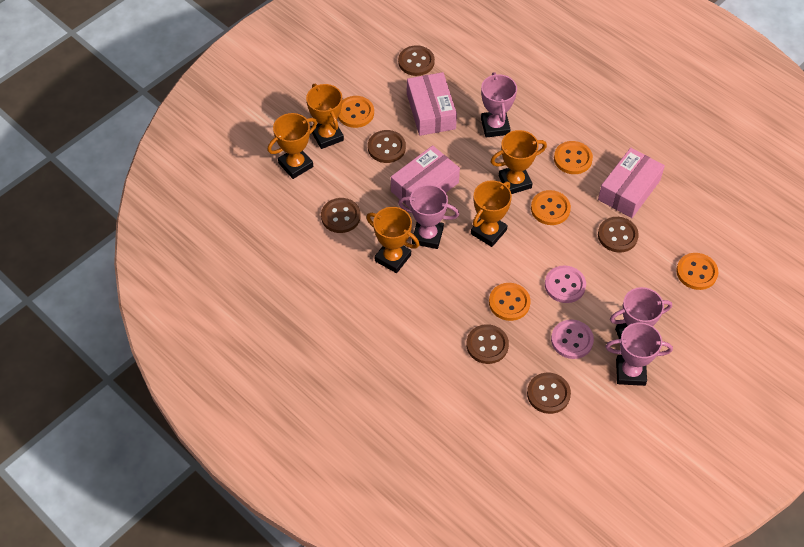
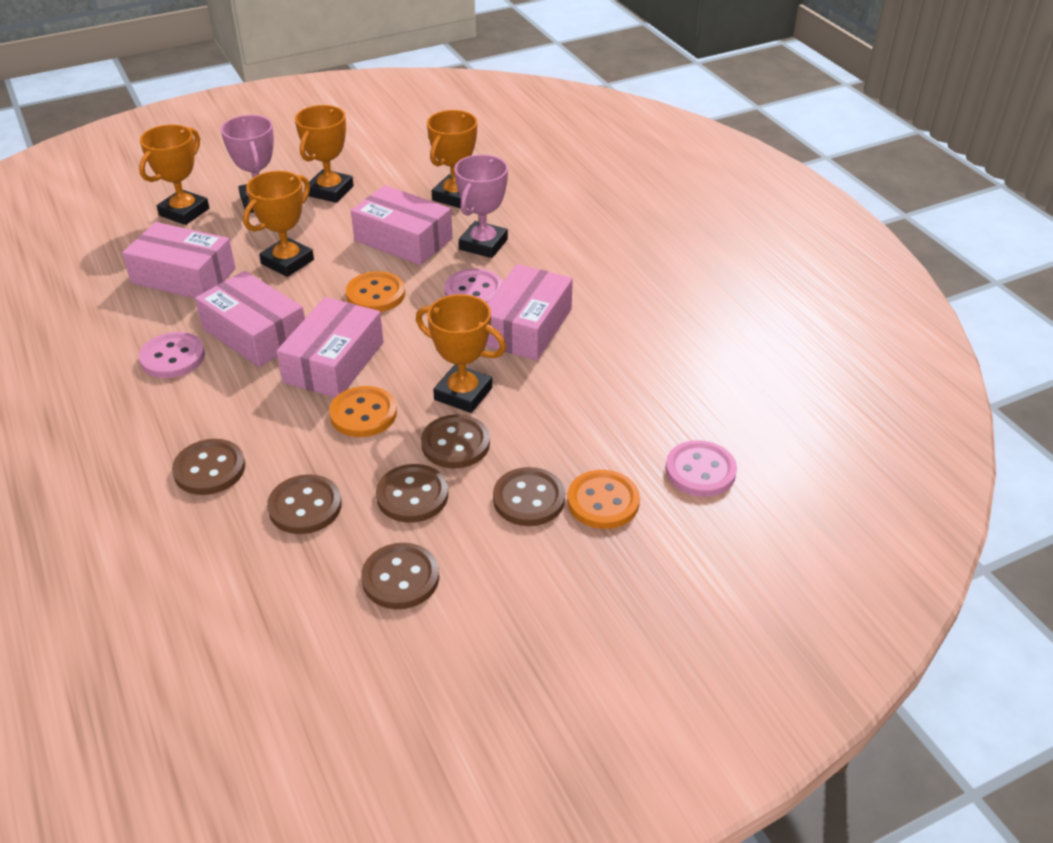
orange button: [338,96,374,128] [489,283,531,321] [531,190,571,225] [554,141,593,174] [676,253,719,290] = 5 -> [329,386,397,437] [346,271,405,312] [567,470,640,529] = 3
pink box: [391,145,460,209] [407,72,457,136] [598,148,665,218] = 3 -> [122,222,236,298] [195,271,305,367] [276,297,384,397] [351,185,453,265] [486,264,573,361] = 5
pink button: [545,265,586,303] [551,320,594,359] = 2 -> [139,332,205,378] [445,269,503,303] [665,440,737,497] = 3
pink trophy: [398,184,459,249] [481,72,517,138] [605,322,673,386] [610,287,672,339] = 4 -> [221,115,274,213] [454,154,508,258] = 2

